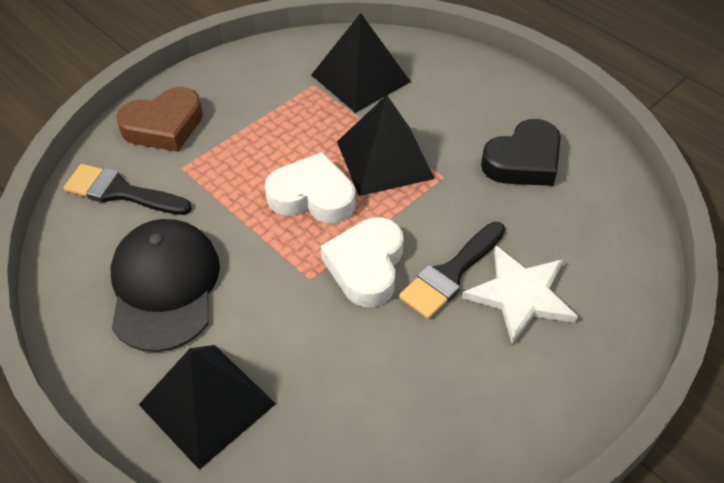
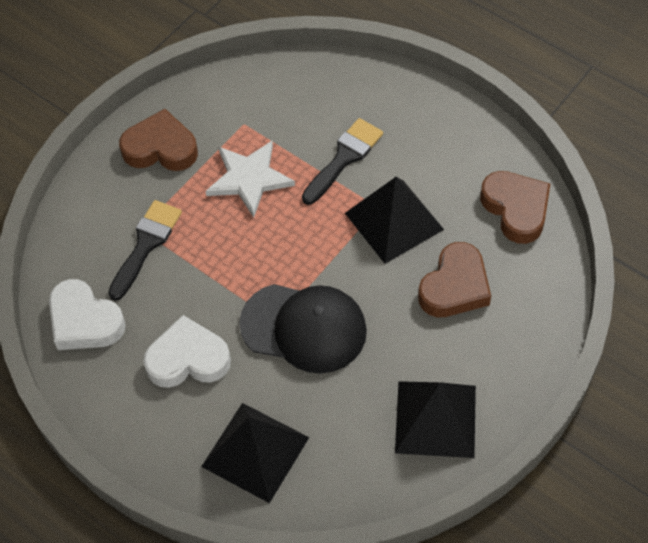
black heart: [481,119,561,186] = 1 -> none = 0
brown heart: [116,87,203,152] = 1 -> [119,109,198,171] [418,242,491,317] [480,171,550,244] = 3

